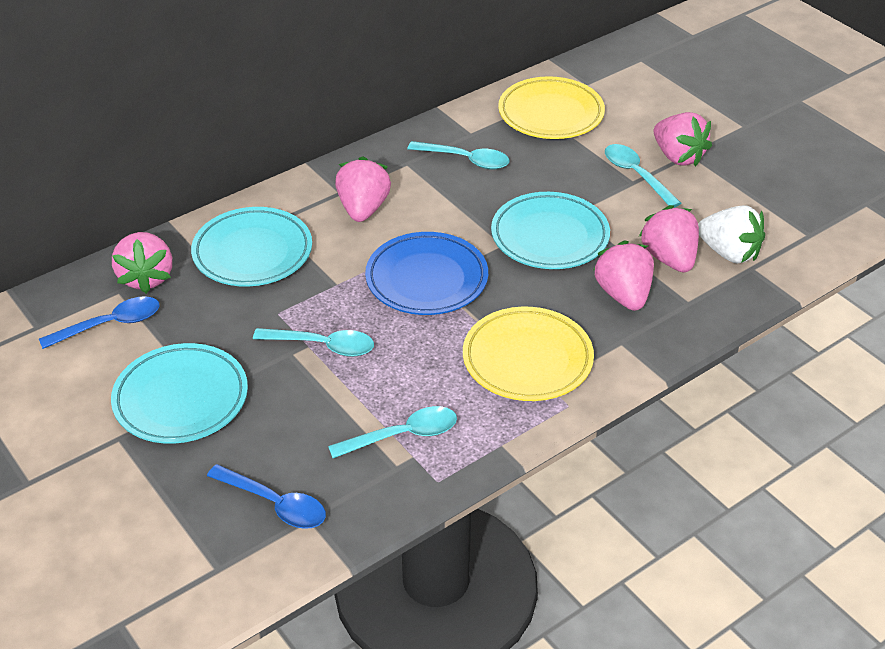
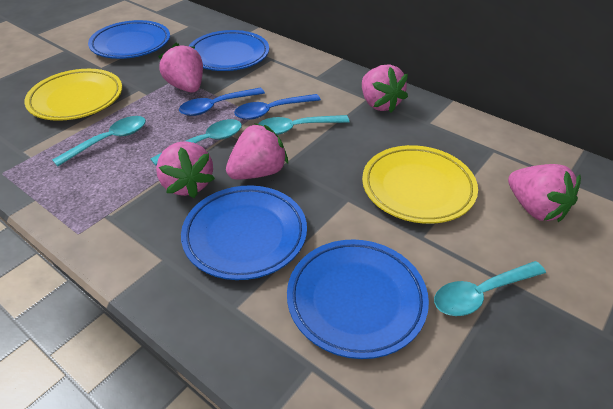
blue plate: [365,232,488,315] = 1 -> [88,20,170,59] [181,185,307,280] [189,30,269,71] [287,239,429,359] = 4
turquoise plate: [111,343,248,444] [191,207,312,287] [491,192,610,269] = 3 -> none = 0
white strawberry: [698,205,765,264] = 1 -> none = 0

